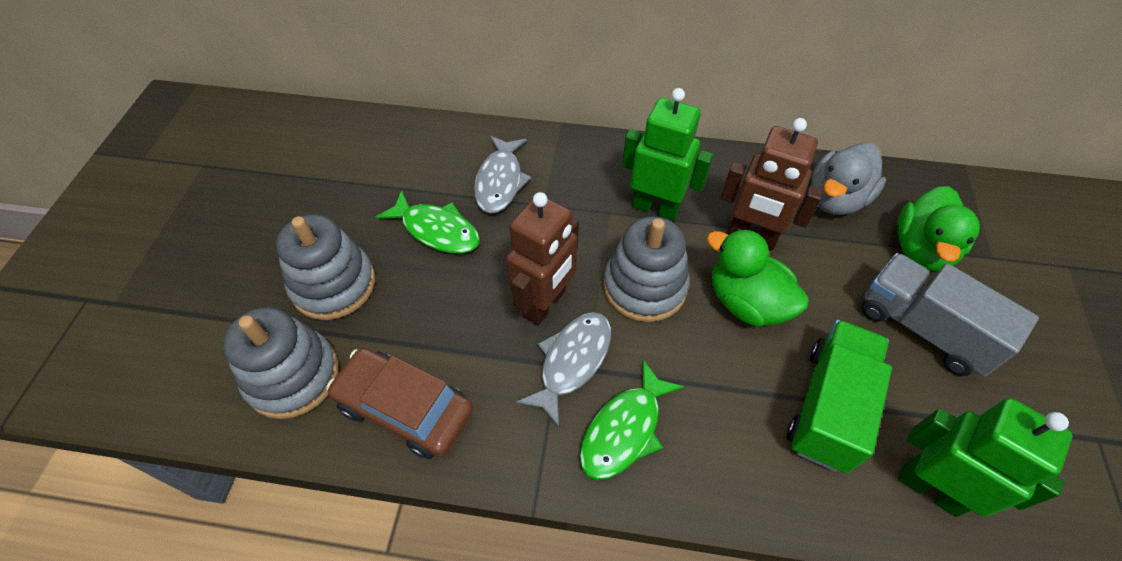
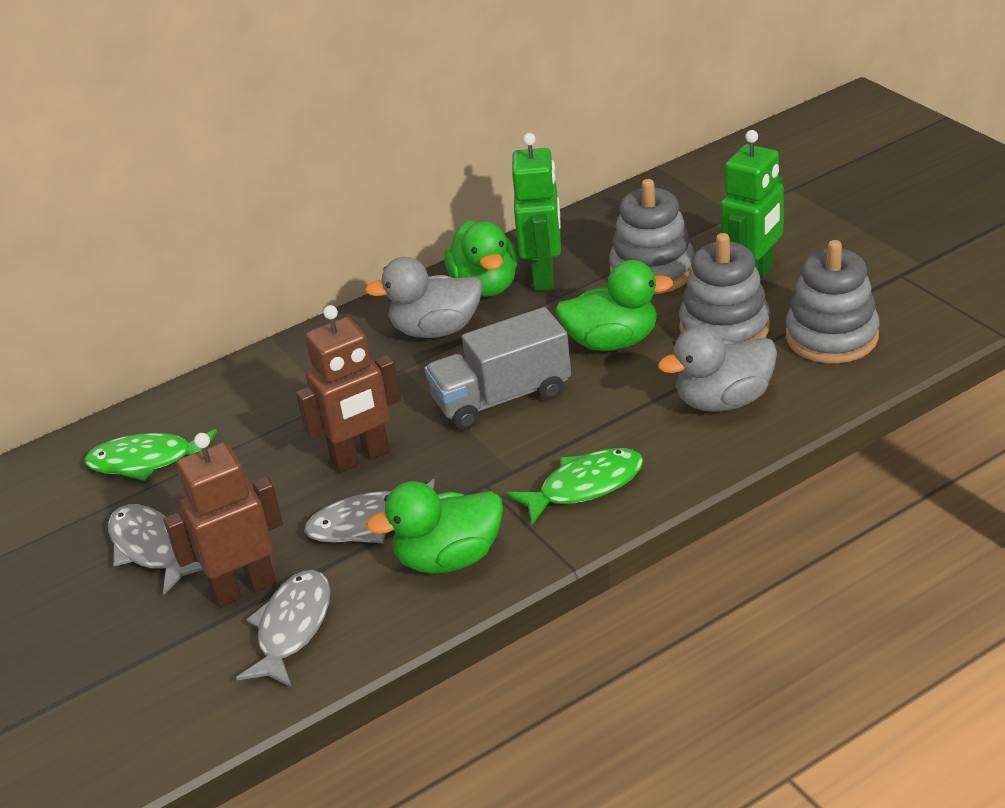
brown car: [327,348,473,459] = 1 -> none = 0
green duck: [707,229,809,326] [897,186,980,272] = 2 -> [367,481,503,574] [444,220,518,297] [555,260,674,351] = 3
green truck: [787,320,892,473] = 1 -> none = 0
grey duck: [811,142,886,215] = 1 -> [365,257,482,338] [658,326,777,412] = 2
grey fish: [474,136,531,214] [516,312,611,427] = 2 -> [108,504,203,594] [236,570,331,687] [304,479,435,543] = 3

